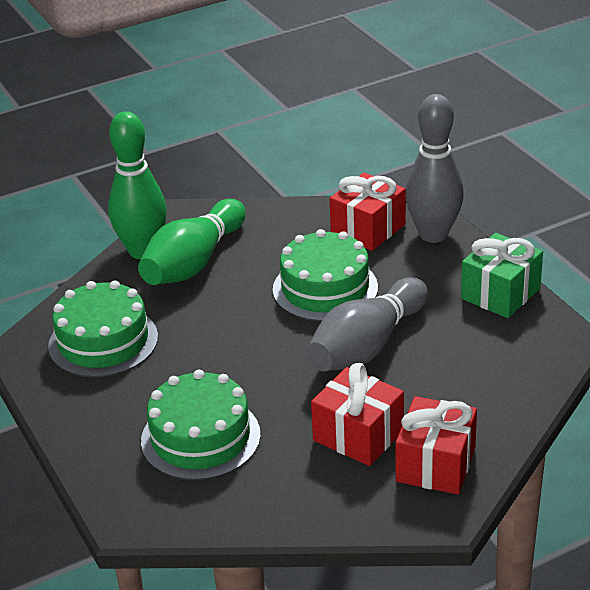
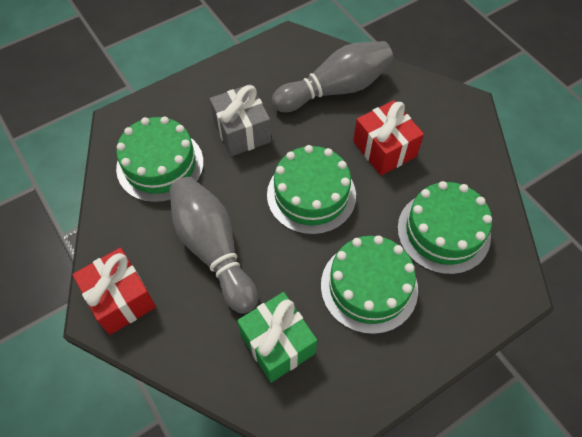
green bowling pin: [108,111,167,259] [138,199,246,285] = 2 -> none = 0
green cake: [48,280,158,378] [141,370,261,480] [273,229,378,321] = 3 -> [116,116,204,203] [267,145,356,235] [321,236,418,334] [398,181,492,274] = 4
grey gift: none = 0 -> [209,84,271,156] = 1
red gift: [311,363,404,466] [330,173,406,251] [396,396,477,495] = 3 -> [72,247,156,335] [353,100,424,175] = 2

